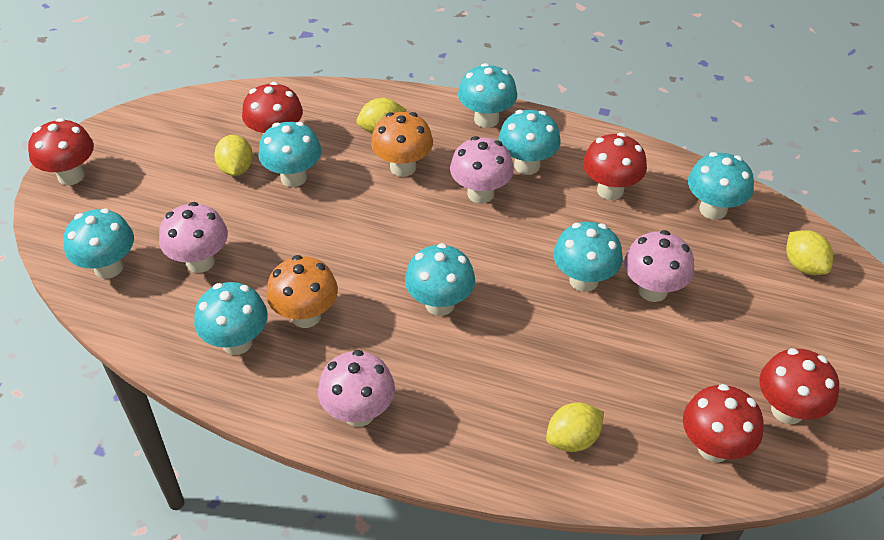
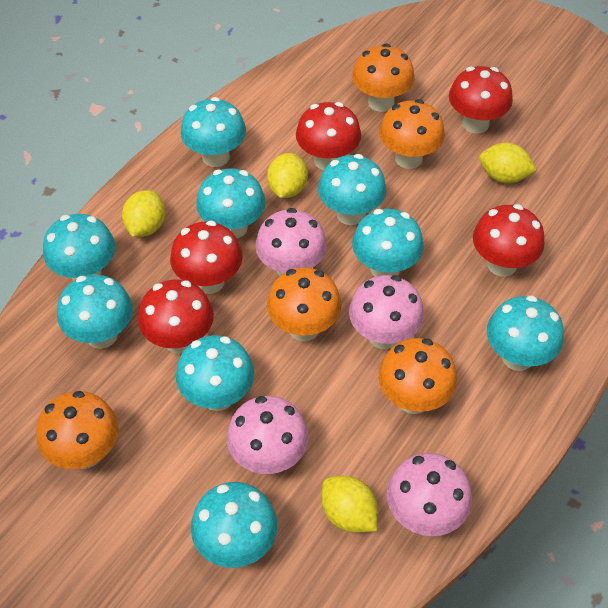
orange mushroom: [267,255,338,328] [371,112,433,177] = 2 -> [36,391,119,469] [267,267,342,341] [352,43,415,112] [378,338,457,414] [379,99,445,169] = 5
turquoise mushroom: [63,208,134,279] [194,282,268,355] [258,122,322,187] [405,243,475,316] [458,63,517,128] [498,110,561,175] [554,222,623,292] [688,152,754,220] = 8 -> [43,214,115,281] [57,275,133,349] [176,335,254,411] [181,97,246,167] [191,482,277,568] [196,169,266,239] [318,154,387,225] [352,209,424,277] [487,295,564,371] = 9

